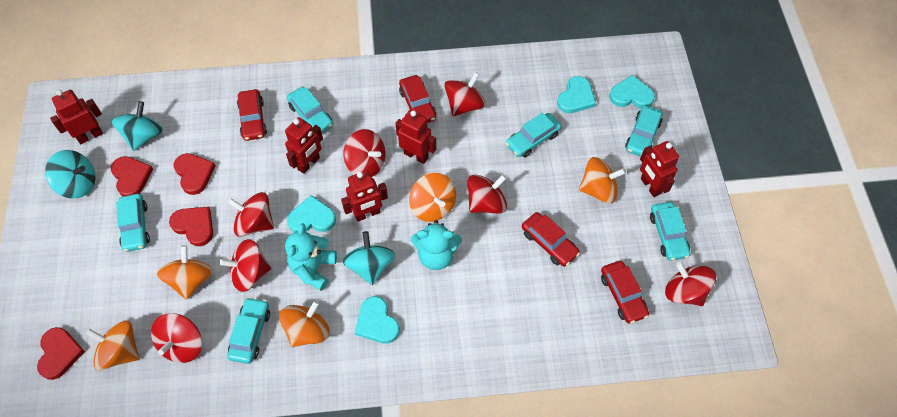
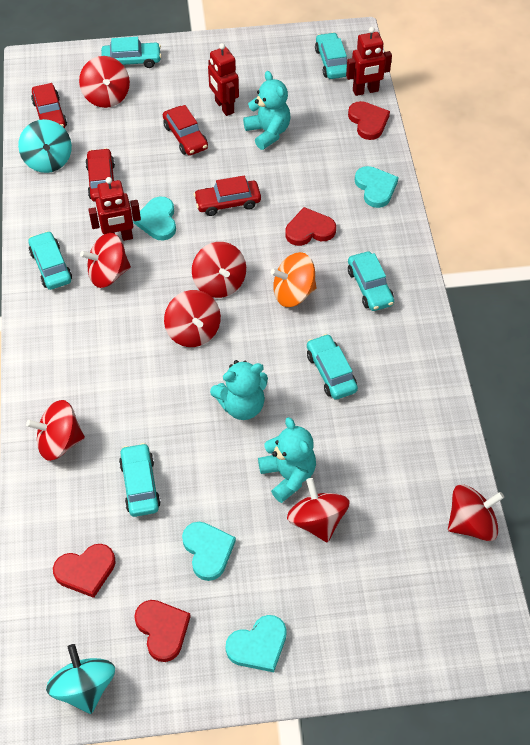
orange spinning top: [86,320,139,371] [157,245,213,300] [279,300,330,347] [409,173,456,222] [579,157,626,204] = 5 -> [270,252,317,307] = 1
red robot: [50,90,103,144] [285,117,323,174] [341,170,388,222] [395,110,436,164] [640,141,679,197] = 5 -> [88,177,141,241] [208,43,239,116] [346,27,392,96] = 3
turquoise spinning top: [45,150,96,199] [112,101,163,151] [343,231,395,285] = 3 -> [18,119,72,173] [46,644,115,714] = 2
turquoise teddy bear: [285,223,337,291] [411,220,462,270] = 2 -> [210,360,268,420] [243,71,291,150] [258,417,316,503] = 3

